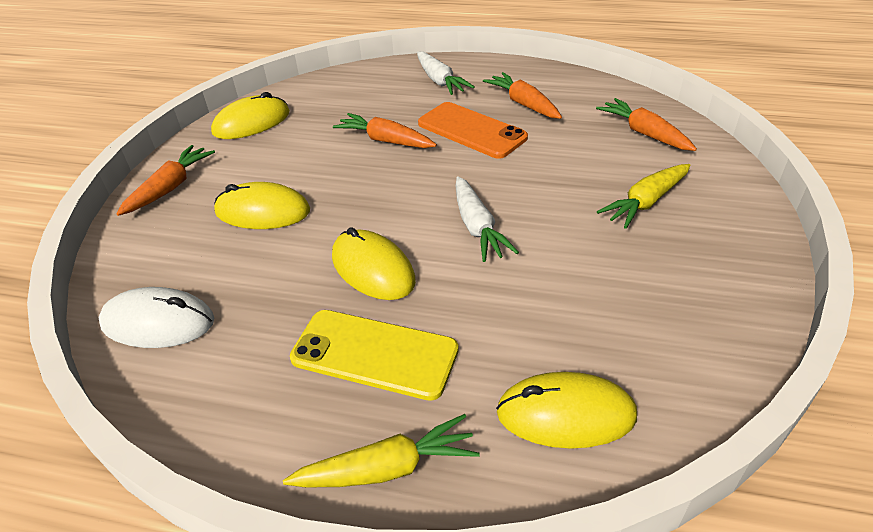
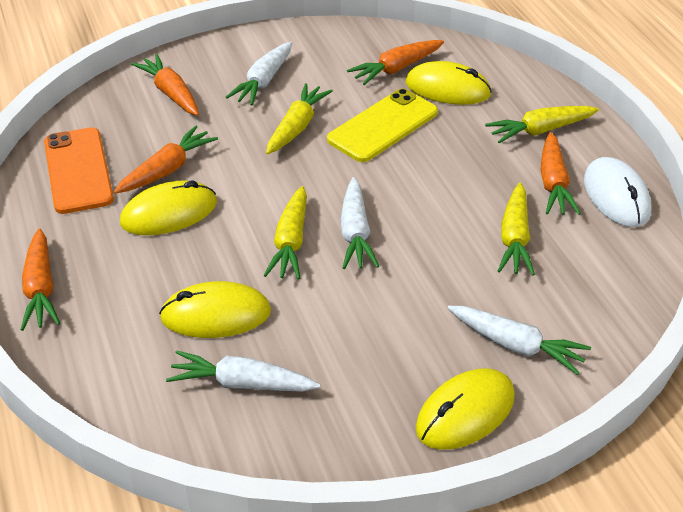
orange carrot: [116,145,215,216] [333,113,437,148] [483,72,562,119] [596,98,697,151] = 4 -> [20,228,60,331] [114,126,218,194] [131,54,199,116] [347,40,444,85] [541,132,581,215] = 5
white carrot: [417,51,474,95] [456,176,519,262] = 2 -> [166,350,320,392] [225,42,292,106] [340,177,379,269] [448,306,591,375] = 4
yellow carrot: [283,414,480,487] [597,164,691,229] = 2 -> [263,186,307,280] [266,83,333,154] [485,106,599,143] [498,183,535,276] = 4

